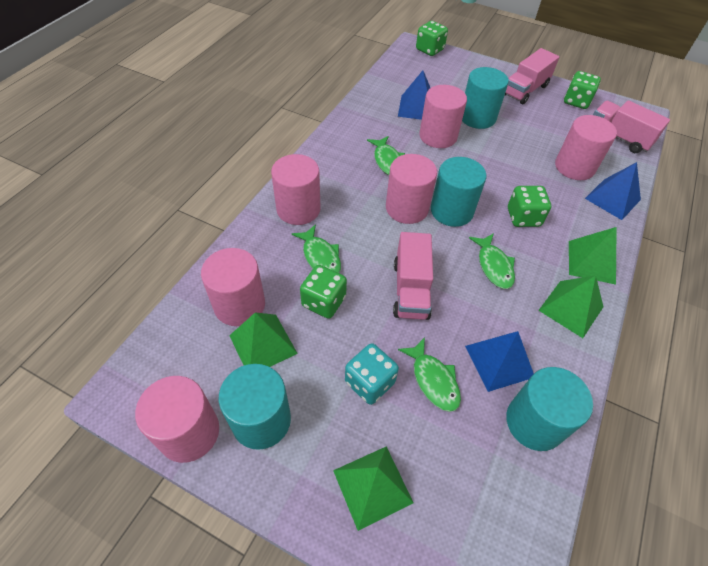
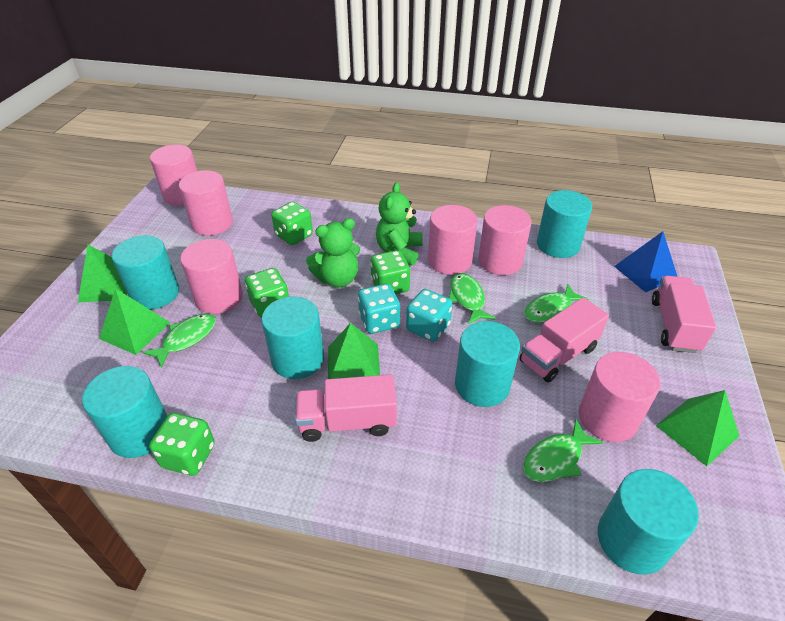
blue pyramid: [398,70,430,120] [465,331,534,392] [585,162,641,220] = 3 -> [614,231,678,292] = 1
green teddy bear: none = 0 -> [306,218,360,287] [376,182,423,266] = 2
turquoise cylinder: [219,364,291,450] [431,157,486,227] [462,67,509,129] [506,367,593,451] = 4 -> [82,366,167,458] [112,235,179,310] [261,296,324,379] [455,321,520,407] [537,190,592,258] [598,469,699,575] = 6
turquoise dice: [345,343,399,405] = 1 -> [358,284,400,334] [406,289,452,342] = 2

